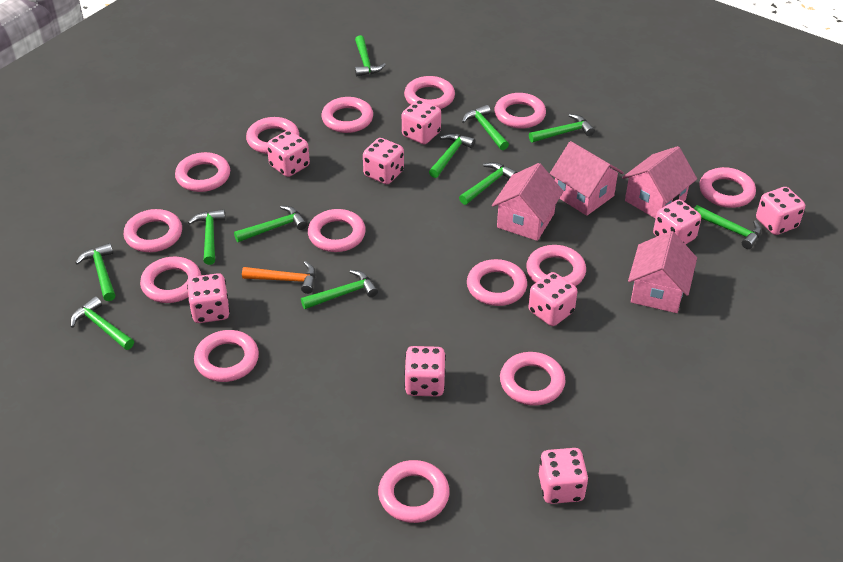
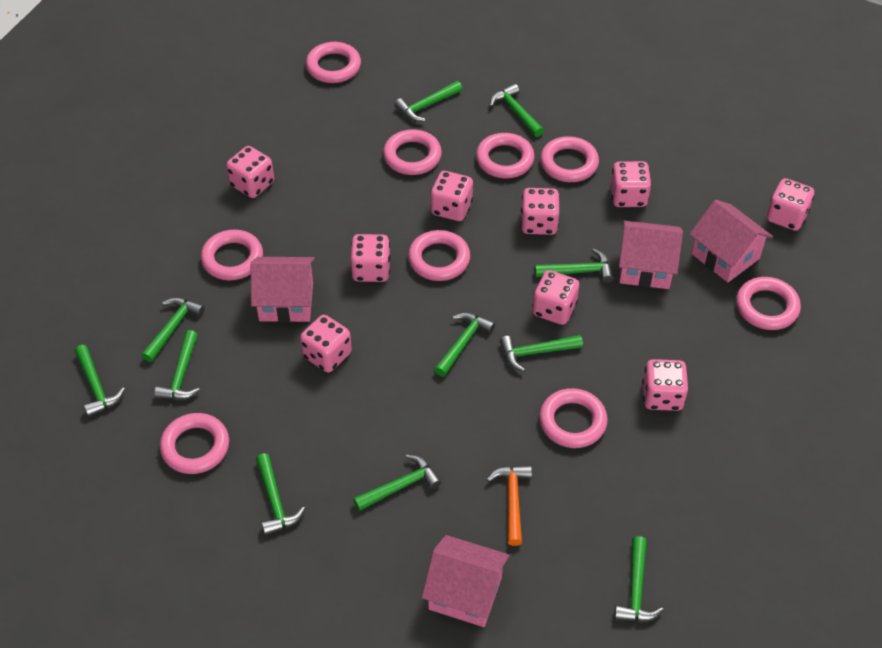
pink ring: [124,209,182,252] [140,257,201,303] [175,152,230,192] [194,330,259,382] [246,117,299,154] [308,209,366,252] [321,97,373,133] [378,460,450,523] [404,76,455,109] [467,259,527,306] [494,93,546,129] [500,352,566,406] [526,245,586,286] [699,167,756,208] = 14 -> [160,413,229,474] [201,230,263,280] [306,42,361,83] [383,129,442,175] [408,230,470,281] [476,133,535,179] [539,388,608,448] [540,136,599,182] [736,277,801,330] = 9

